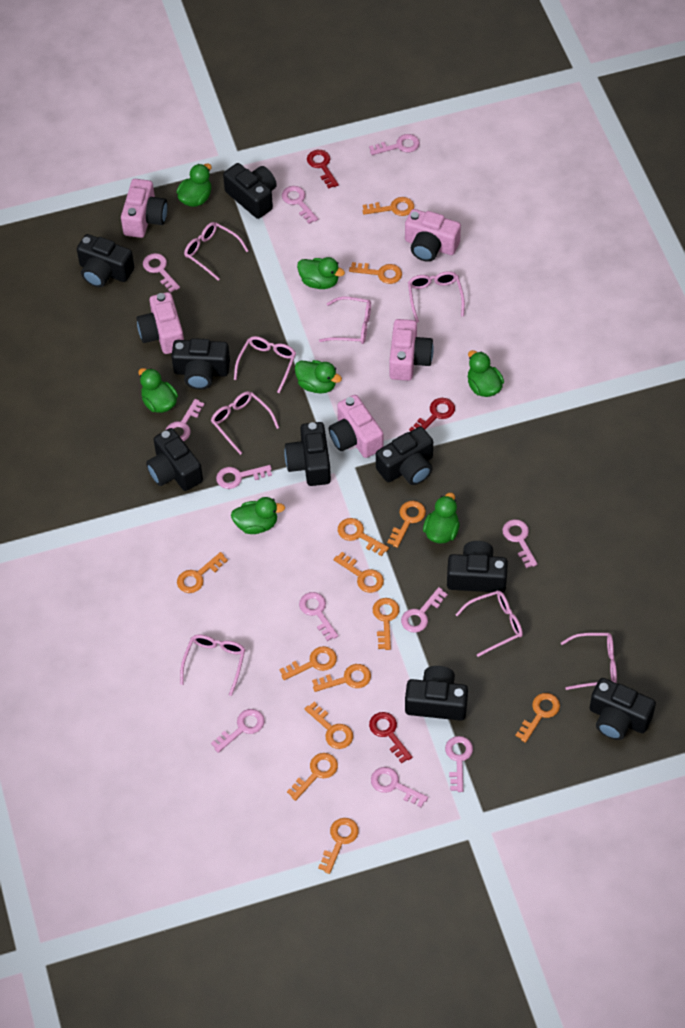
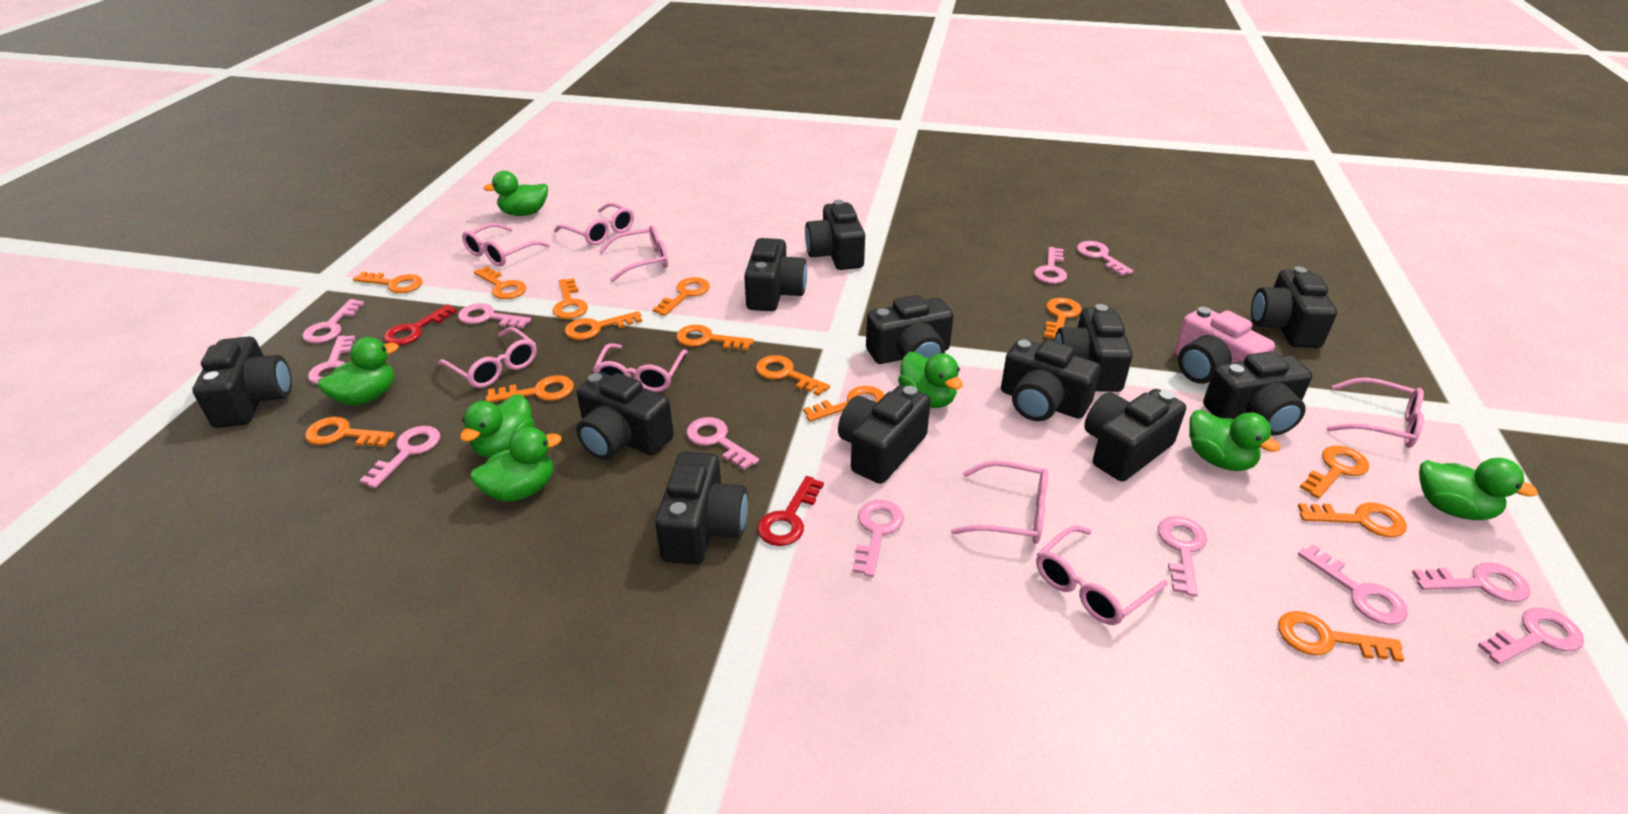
black camera: [77,234,134,288] [146,428,203,491] [172,338,230,389] [223,163,277,219] [284,422,331,486] [376,427,433,485] [405,666,468,721] [447,541,508,592] [590,678,656,740] = 9 -> [192,337,292,428] [576,372,674,460] [655,452,748,565] [744,238,807,311] [805,200,865,270] [838,385,931,484] [866,295,953,364] [1001,339,1101,421] [1054,304,1133,392] [1084,389,1186,481] [1203,351,1312,436] [1251,267,1337,348] = 12
orange key: [177,552,228,593] [280,646,337,680] [287,753,338,801] [305,702,353,749] [312,664,371,692] [318,818,359,874] [334,552,384,593] [338,518,389,556] [349,262,402,284] [363,197,414,216] [373,598,399,650] [387,501,426,548] [515,693,560,743] = 13 -> [305,417,395,447] [353,272,423,293] [474,266,526,299] [486,375,574,402] [553,278,588,319] [565,311,642,340] [653,277,710,316] [676,324,754,350] [756,355,830,396] [803,386,885,422] [1044,298,1082,340] [1278,611,1404,662] [1298,502,1407,537] [1300,446,1369,499] = 14
pink camera: [121,179,168,238] [137,292,184,354] [329,395,384,458] [389,319,434,381] [405,209,461,262] = 5 -> [1174,307,1275,384] = 1
pink key: [143,253,180,293] [166,399,205,441] [211,709,265,753] [216,465,272,489] [282,186,318,224] [299,592,338,641] [369,134,420,155] [371,767,428,807] [401,587,448,633] [445,736,473,792] [502,519,538,568] = 11 -> [302,299,364,343] [308,335,355,385] [360,426,440,488] [458,303,531,328] [686,417,759,470] [852,500,904,577] [1034,247,1067,284] [1077,241,1133,276] [1158,516,1207,597] [1298,544,1408,625] [1412,562,1530,602] [1477,608,1584,665] = 12
red key: [307,150,339,189] [369,712,413,763] [409,398,455,431] = 3 -> [383,304,457,345] [757,476,824,546] = 2

